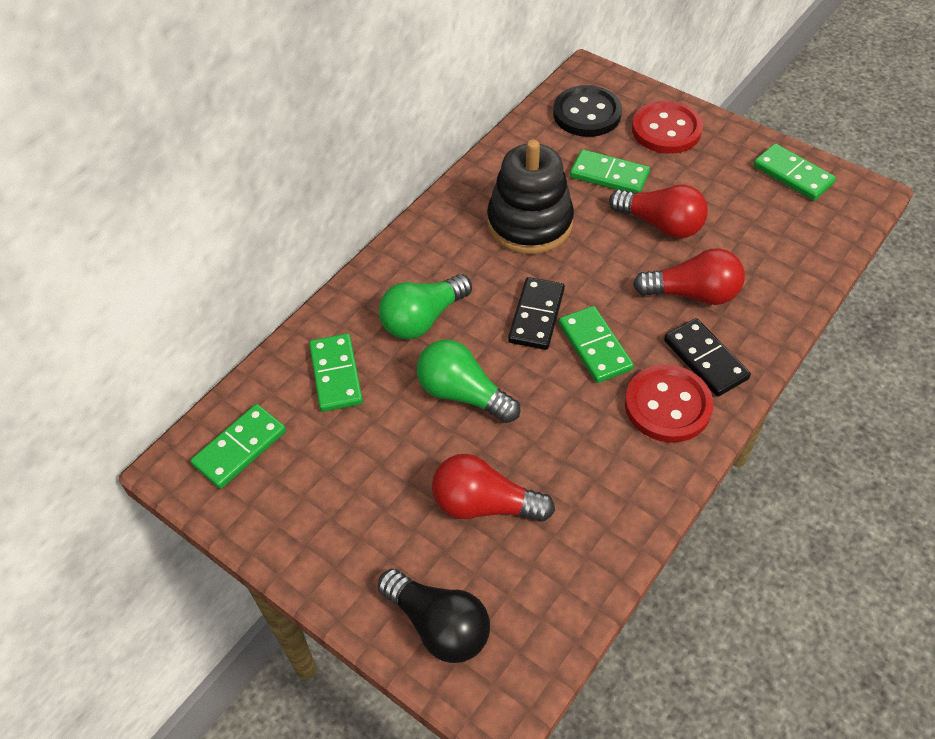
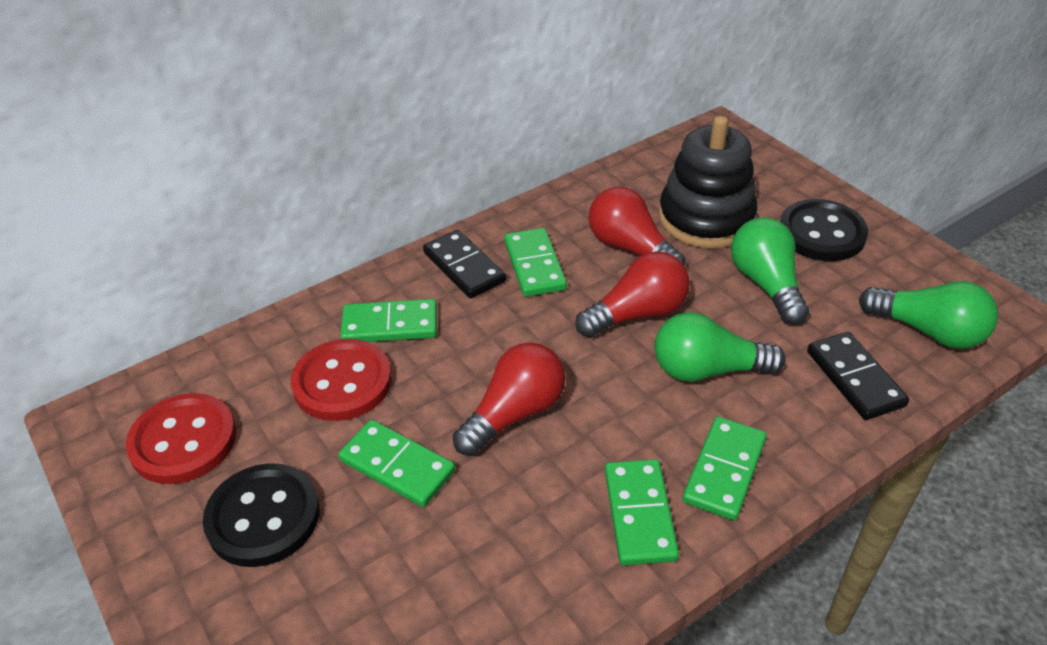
black button: [553,85,622,137] = 1 -> [203,463,320,567] [780,199,868,261] = 2
black light bulb: [378,569,490,663] = 1 -> none = 0
green light bulb: [379,274,472,339] [417,340,521,423] = 2 -> [655,312,786,382] [731,217,809,325] [859,281,998,349] = 3

